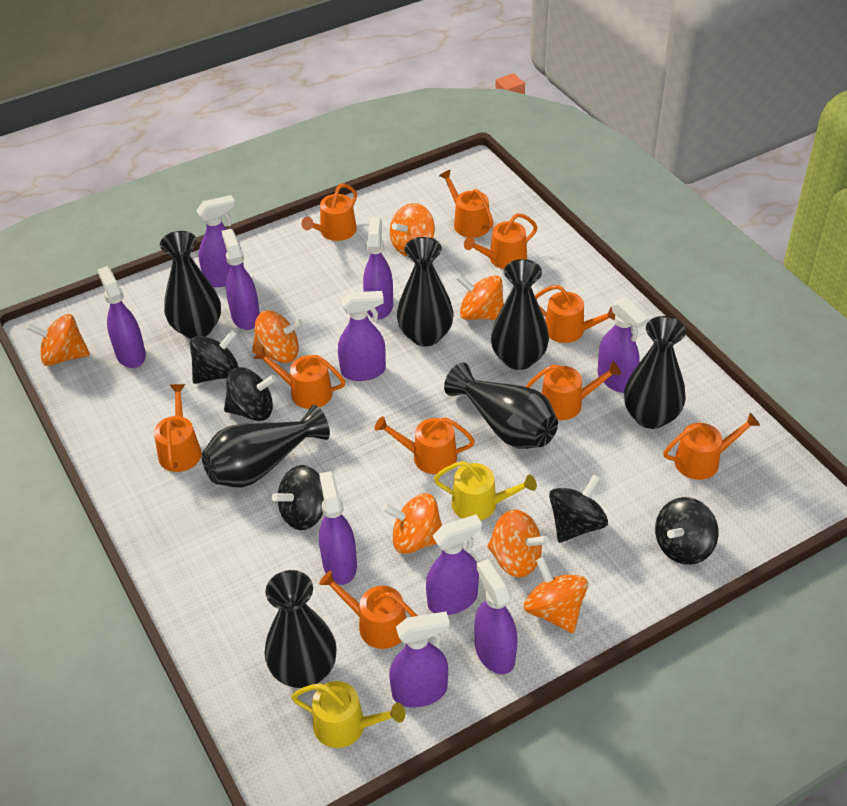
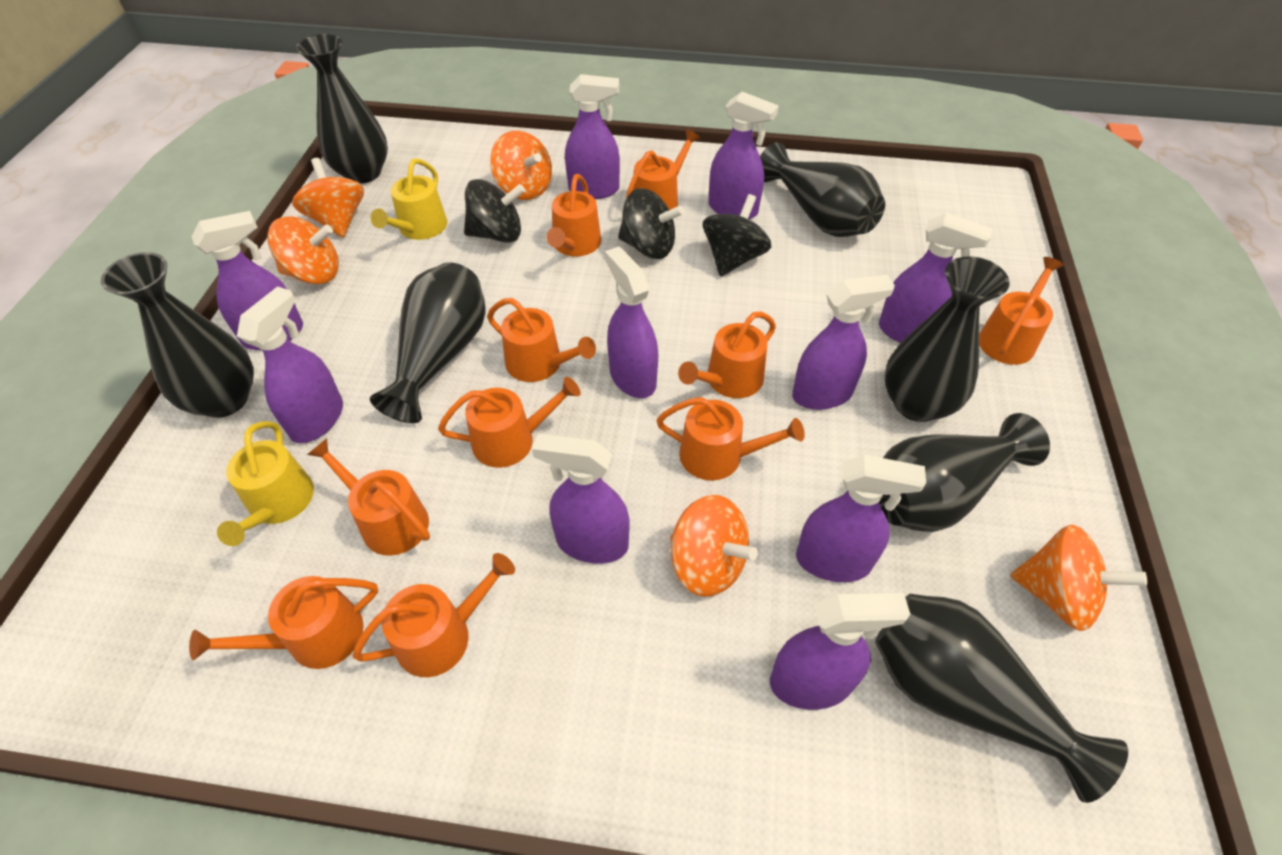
black spinning top: [190,329,238,384] [224,367,277,421] [272,465,324,530] [549,474,608,543] [655,497,719,565] = 5 -> [464,179,525,243] [618,188,684,259] [703,194,771,277] = 3
orange spinning top: [26,314,90,366] [252,311,303,363] [382,493,442,554] [390,203,435,256] [456,274,504,320] [487,510,549,577] [524,557,588,633] = 7 -> [267,217,339,284] [292,158,364,238] [490,131,552,200] [670,495,758,597] [1010,524,1147,631] = 5

